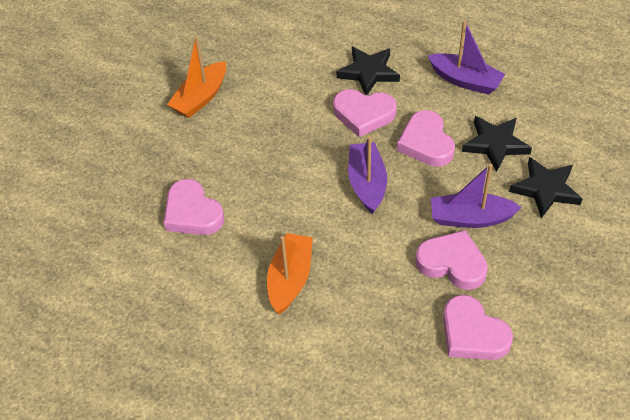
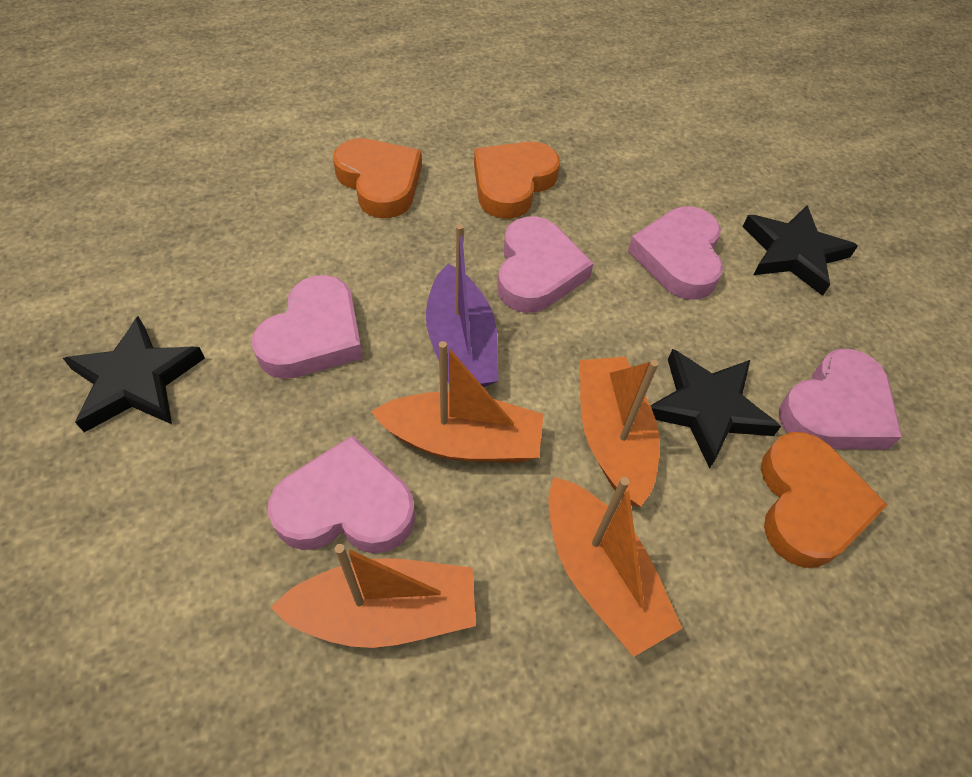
orange boat: [167,36,226,118] [267,233,313,314] = 2 -> [271,544,476,648] [371,341,544,463] [548,477,683,657] [580,357,660,507] = 4
orange heart: none = 0 -> [333,138,422,218] [474,142,560,219] [761,432,888,568] = 3
purple boat: [348,136,387,214] [428,20,505,95] [431,164,522,228] = 3 -> [426,224,498,387] = 1

